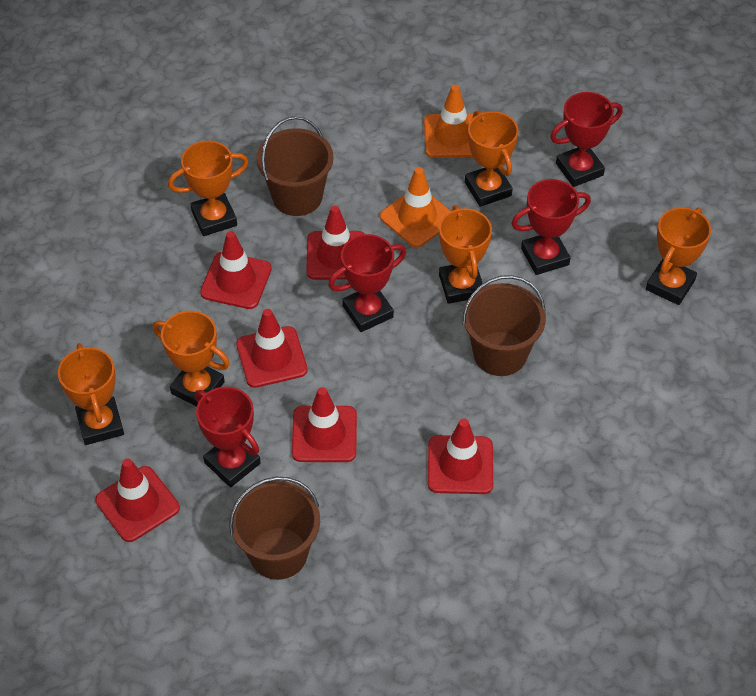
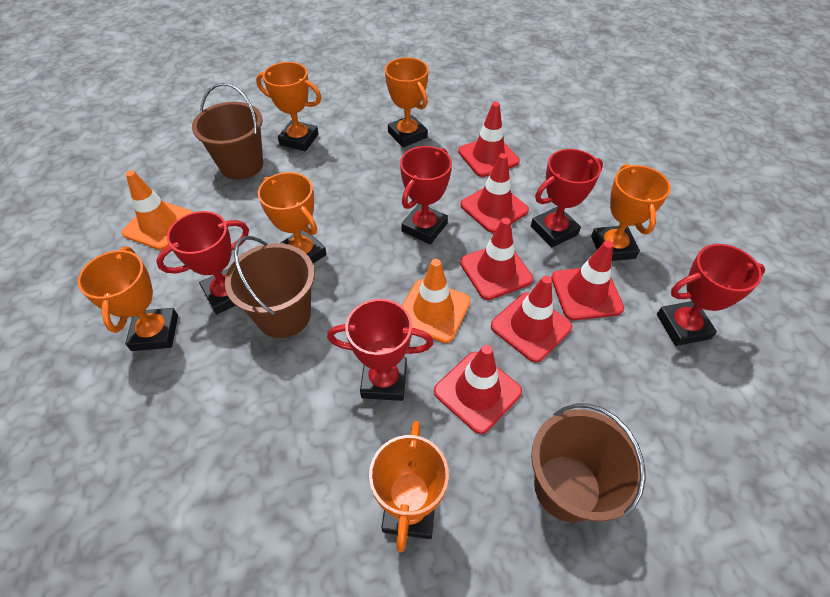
red trophy: [195,387,261,487] [328,234,406,332] [511,179,591,275] [550,92,623,187] = 4 -> [156,211,249,314] [327,299,434,401] [400,146,452,244] [531,149,603,247] [657,244,765,346] = 5

